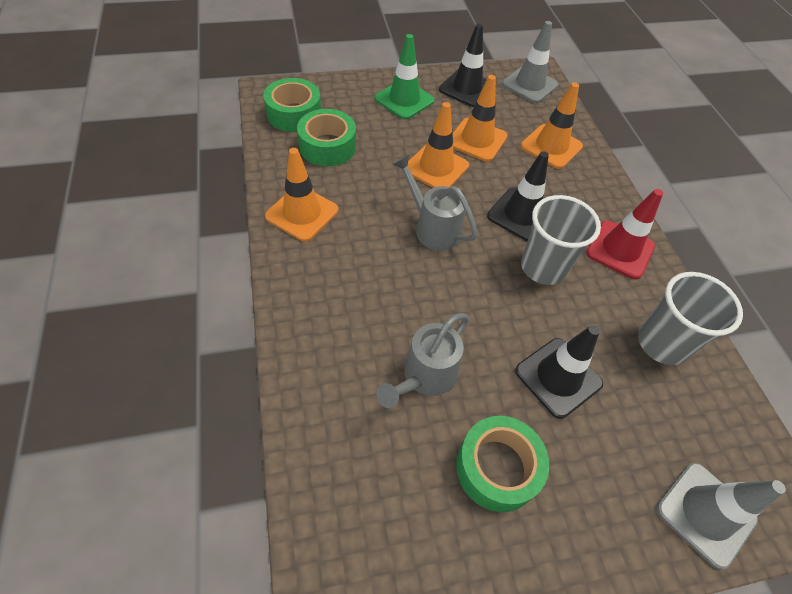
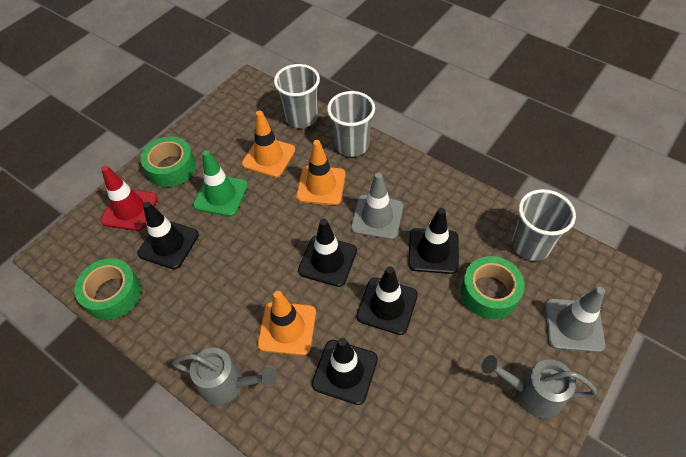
black traffic cone: [439,24,487,107] [487,151,549,241] [515,325,603,419] = 3 -> [137,202,199,269] [298,219,357,287] [312,338,378,405] [356,266,418,335] [408,208,459,274] = 5
grey cup: [521,195,601,285] [638,272,743,365] = 2 -> [274,64,320,128] [327,91,375,157] [512,189,576,261] = 3
orange traffic cone: [265,148,339,242] [408,102,469,188] [453,75,508,162] [520,82,583,169] = 4 -> [242,111,295,178] [257,291,316,356] [296,140,346,205] = 3

